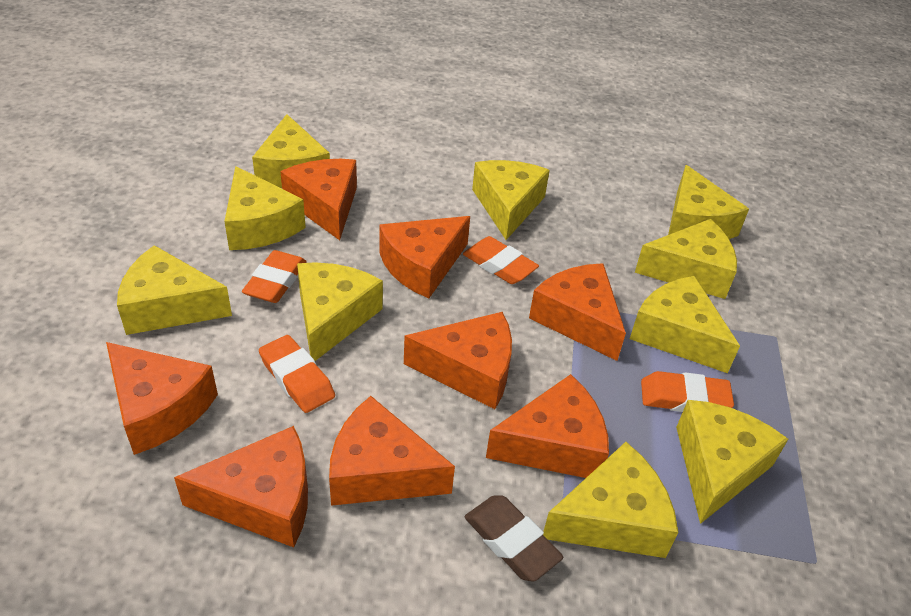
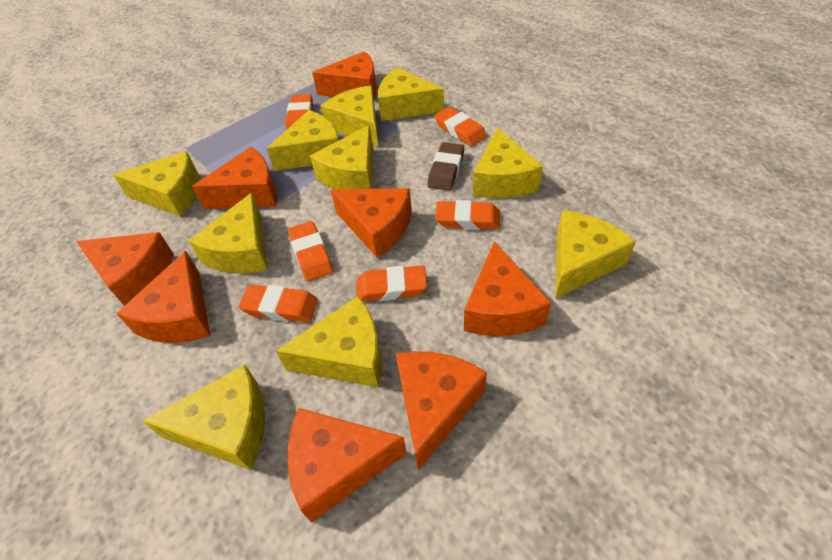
orange eraser: [242,250,307,303] [259,335,335,413] [463,236,539,284] [641,371,734,412] = 4 -> [238,285,318,322] [285,94,313,130] [288,221,333,281] [356,265,427,302] [434,107,487,146] [435,200,500,230] = 6

